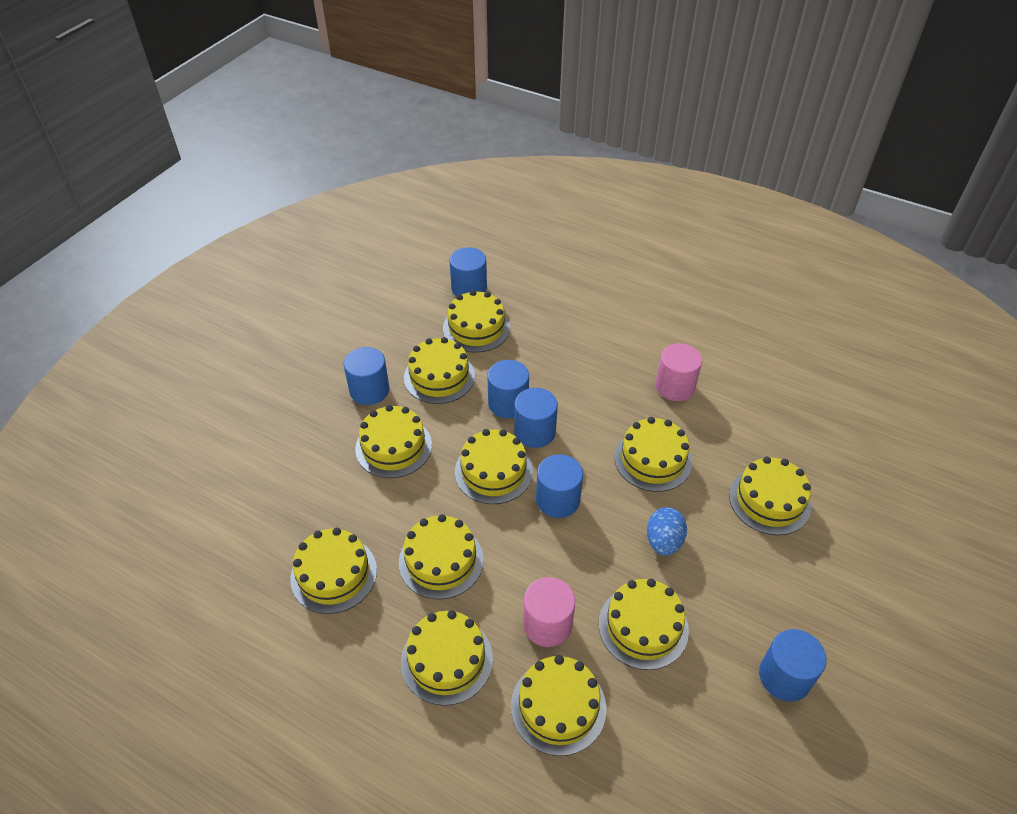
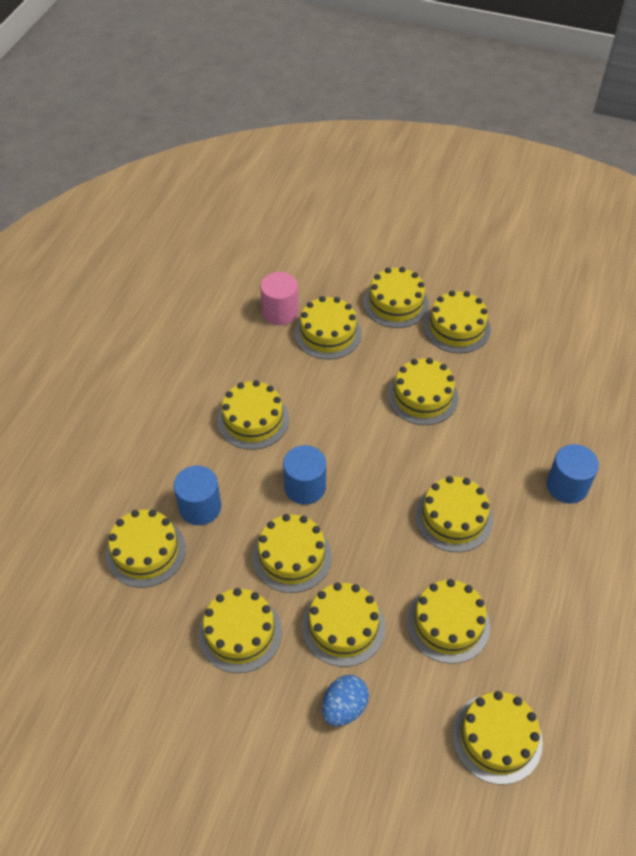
blue cylinder: [344,347,390,405] [449,247,487,297] [487,360,529,418] [514,388,558,448] [536,454,583,518] [759,629,827,702] = 6 -> [174,466,221,525] [283,445,326,505] [547,444,599,504] = 3
pink cylinder: [523,577,575,647] [656,343,702,401] = 2 -> [260,272,298,325] = 1
yellow cake: [290,528,377,614] [355,405,432,478] [399,514,484,600] [401,610,493,706] [404,337,475,404] [443,290,510,353] [455,429,533,504] [511,655,606,756] [599,579,689,670] [614,417,692,492] [729,456,811,535] = 11 -> [106,510,186,588] [198,588,282,673] [217,380,289,450] [252,514,332,593] [295,296,362,359] [302,583,385,667] [363,267,429,328] [388,358,458,425] [407,579,490,664] [415,476,493,552] [424,291,491,353] [452,691,543,785] = 12

